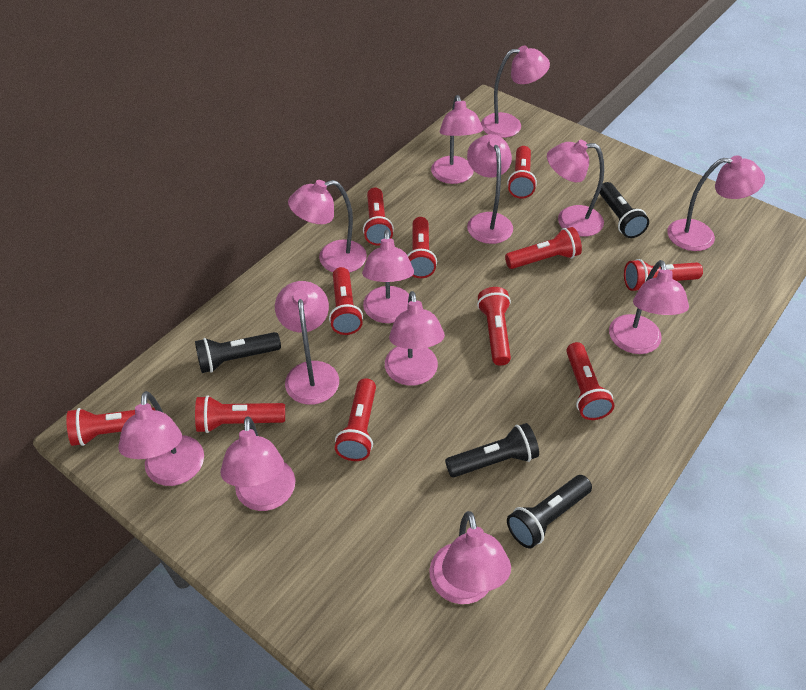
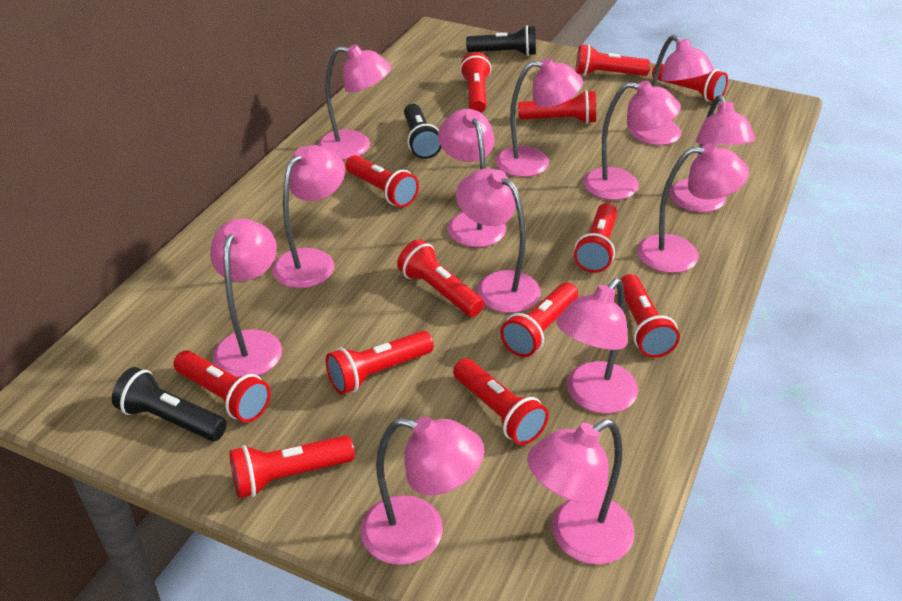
black flashlight: [195,332,281,373] [445,423,539,477] [507,475,592,548] [600,182,649,238] = 4 -> [112,367,227,441] [404,104,442,159] [466,25,536,56] = 3
red flashlight: [66,407,155,446] [195,395,285,433] [329,267,363,335] [335,378,376,461] [363,188,394,246] [407,217,437,278] [477,287,511,365] [505,227,582,269] [507,146,537,199] [566,342,615,420] [624,259,703,291] = 11 -> [174,350,271,422] [229,435,355,498] [326,331,434,395] [345,155,419,207] [397,239,484,317] [453,358,549,445] [460,52,491,113] [500,282,578,357] [518,90,596,124] [574,203,617,273] [576,44,650,76] [621,274,680,358] [652,63,728,102] = 13

